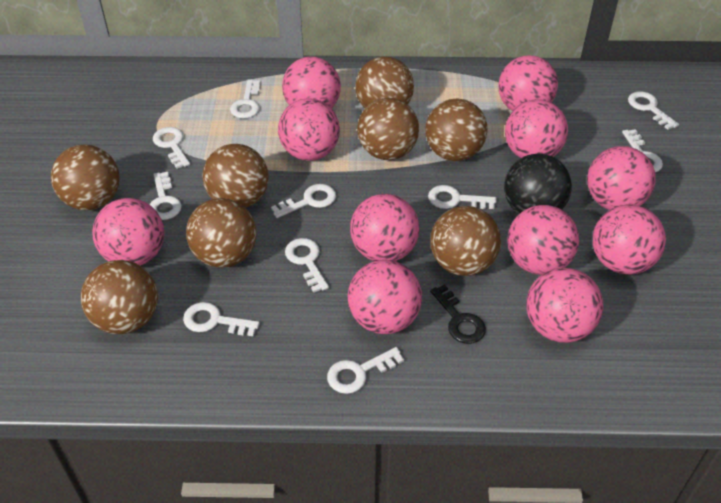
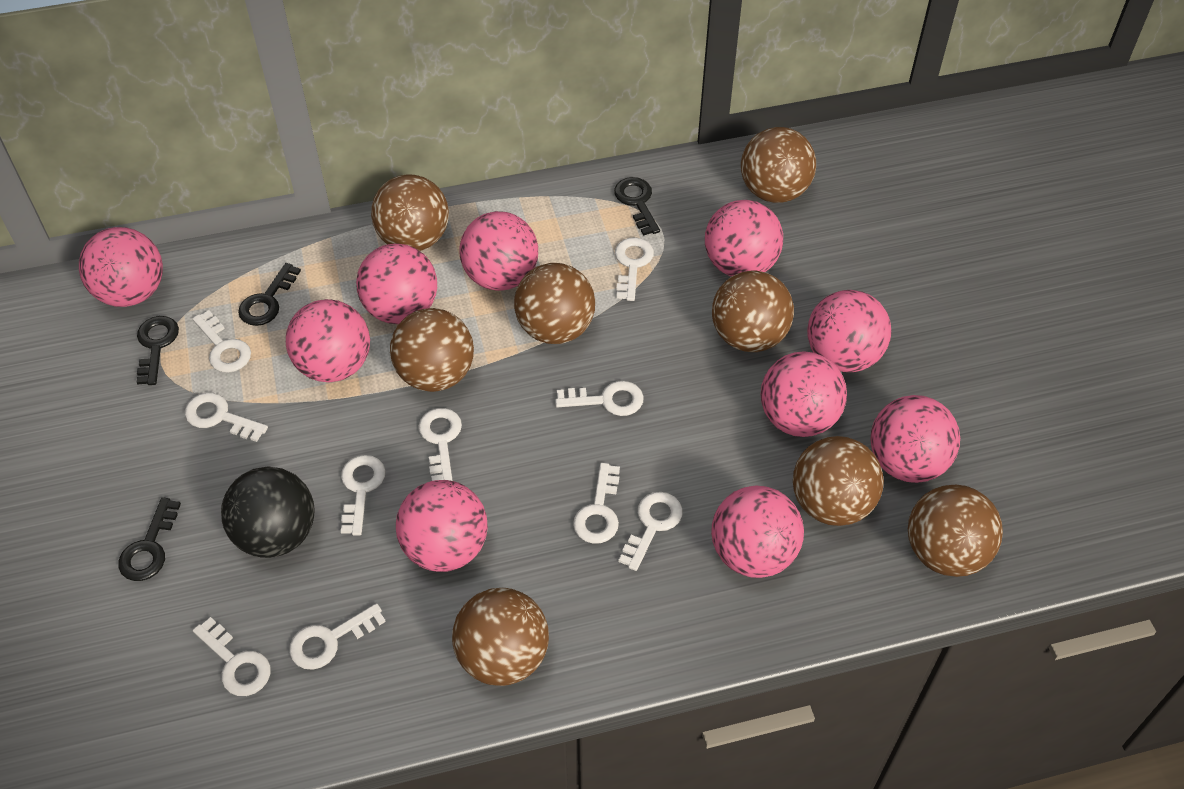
black key: [430,285,486,344] = 1 -> [118,497,181,581] [137,316,179,385] [238,263,301,326] [614,177,660,236] = 4
pink ball: [92,198,165,265] [278,98,340,161] [282,57,341,108] [348,260,422,334] [350,194,419,261] [498,55,558,111] [505,99,568,158] [507,205,579,275] [526,268,603,343] [587,146,656,210] [593,204,666,275] = 11 -> [79,227,163,307] [286,299,370,382] [356,243,437,324] [396,480,488,572] [459,211,538,291] [705,200,783,276] [711,485,804,578] [761,351,847,437] [807,290,891,372] [870,395,960,483] = 10

